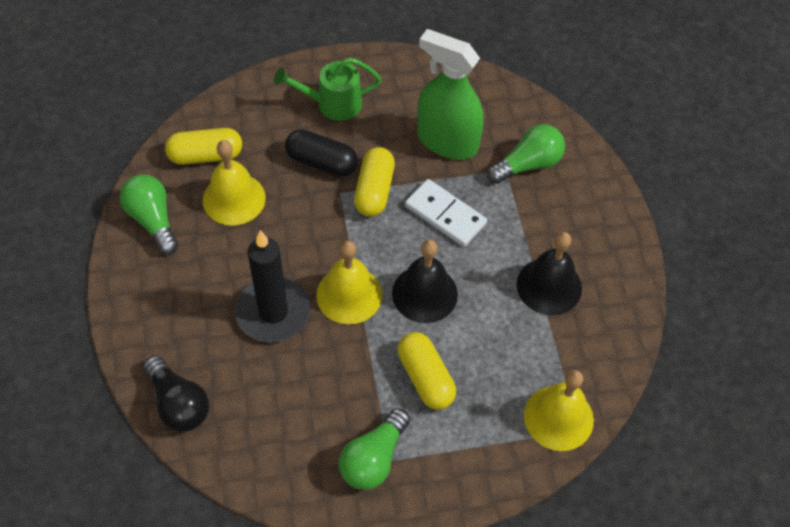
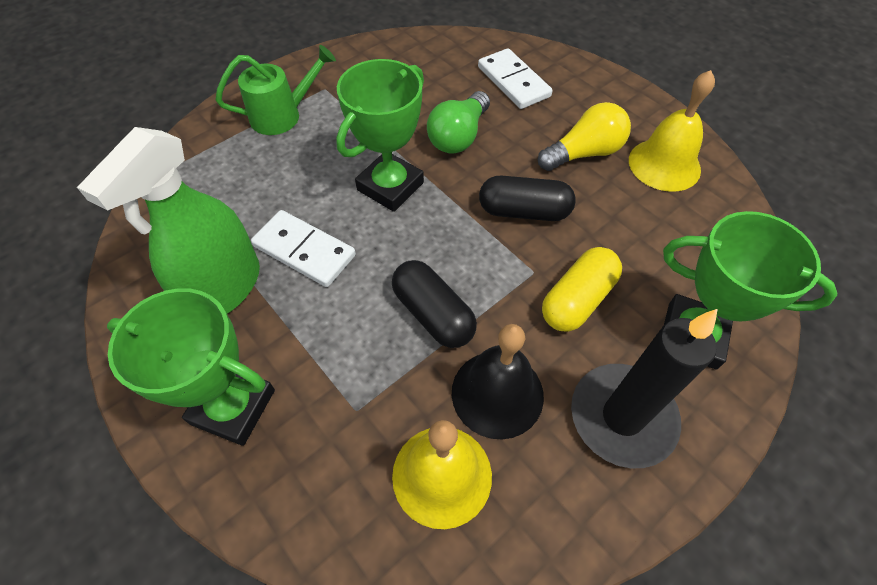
black bell: [392,239,458,323] [517,232,582,315] = 2 -> [452,324,544,439] = 1
black capsule: [285,129,358,177] = 1 -> [392,260,477,348] [479,175,576,221] = 2
black light bulb: [143,355,209,432] = 1 -> none = 0
green light bulb: [120,174,178,255] [339,408,410,490] [487,124,565,184] = 3 -> [427,91,490,154] = 1
green trophy: none = 0 -> [107,288,275,446] [336,59,424,212] [663,211,837,370] = 3
white domino: [405,179,487,247] = 1 -> [251,210,356,287] [478,48,553,109] = 2
yellow bell: [203,140,266,226] [316,241,382,325] [524,370,594,451] = 3 -> [392,420,492,529] [629,70,715,192] = 2
yellow capsule: [165,128,242,165] [354,147,395,217] [398,332,456,410] = 3 -> [542,247,622,332] = 1
yellow light bulb: none = 0 -> [538,102,631,171] = 1

